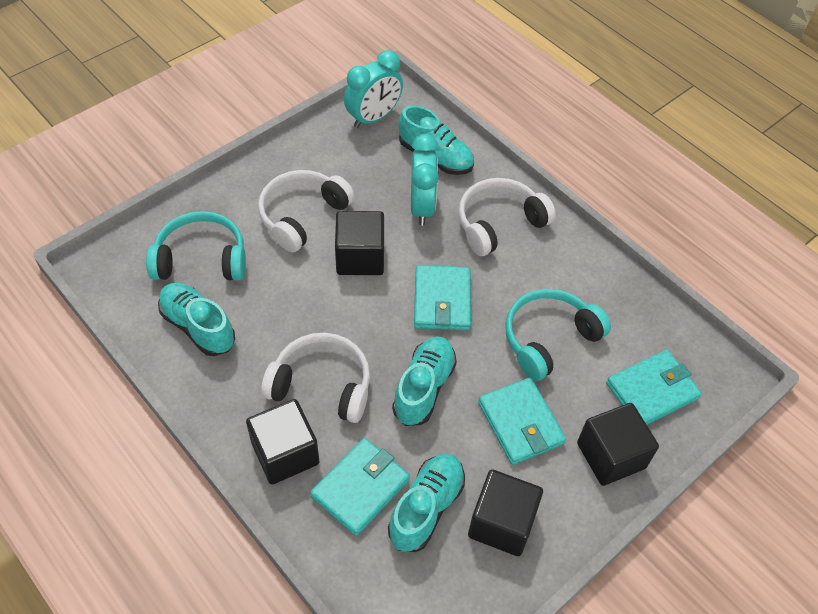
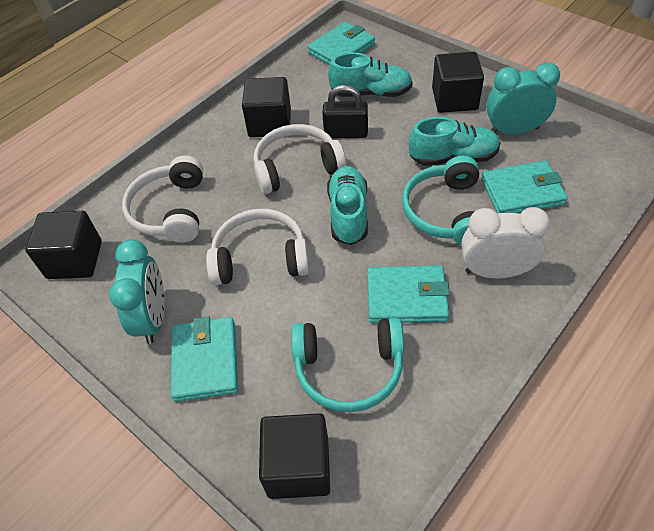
black padlock: none = 0 -> [322,85,368,138] = 1
turquoise shoe: [158,283,235,356] [388,454,465,552] [392,336,457,426] [399,105,474,175] = 4 -> [327,166,368,245] [328,53,413,97] [409,117,501,166] = 3
white clock: none = 0 -> [462,207,550,279] = 1

